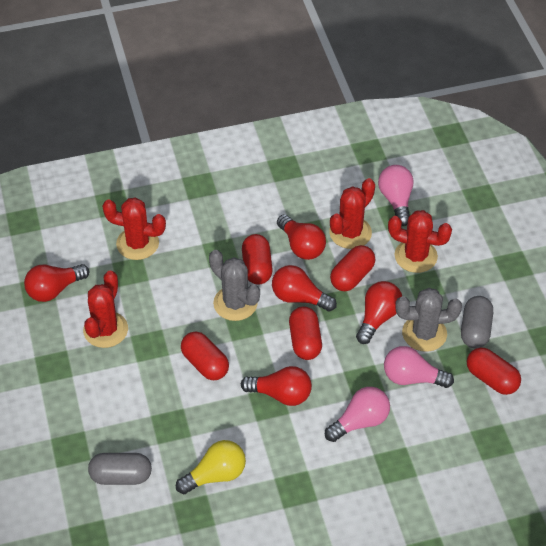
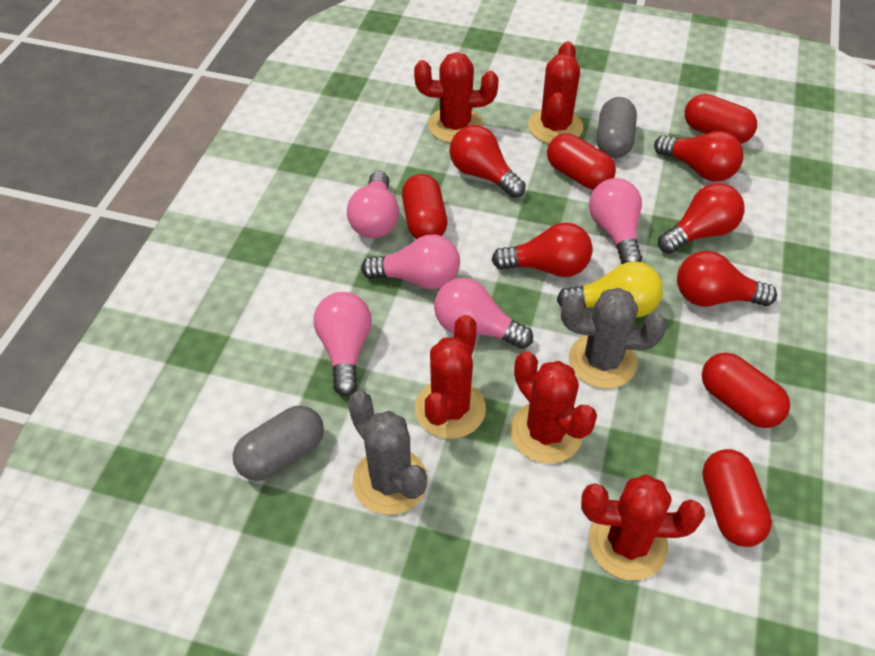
pink light bulb: [325,387,390,442] [378,165,414,226] [384,346,454,388] = 3 -> [314,292,372,396] [347,171,399,238] [361,234,460,290] [434,278,533,349] [589,178,642,264] = 5
red cactus: [83,270,128,348] [102,197,166,260] [329,178,375,249] [388,210,452,273] = 4 -> [414,52,498,143] [415,315,486,439] [510,351,597,464] [528,41,583,144] [581,474,705,580] = 5

